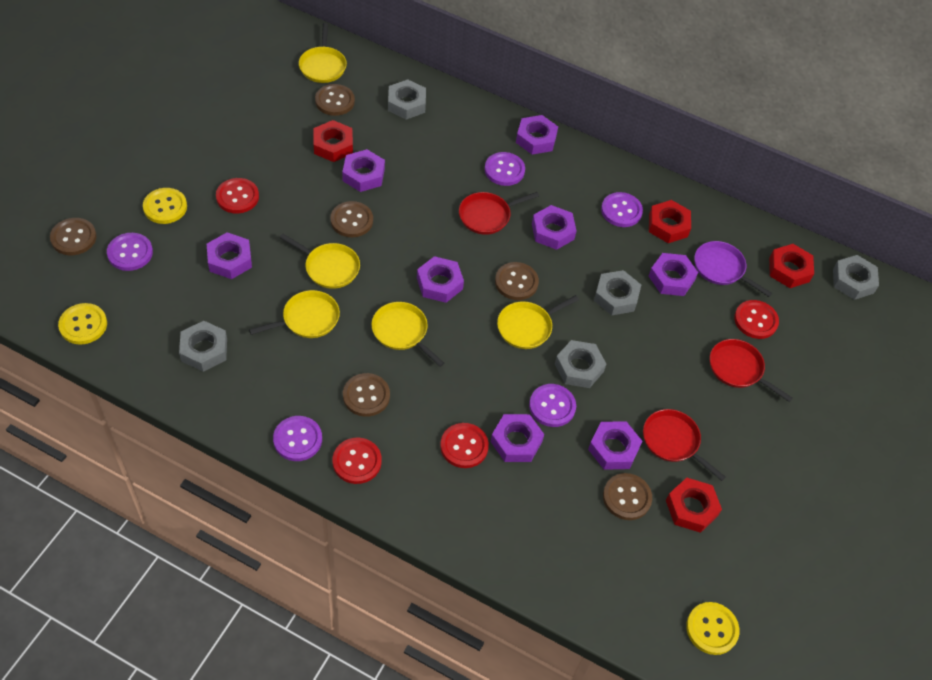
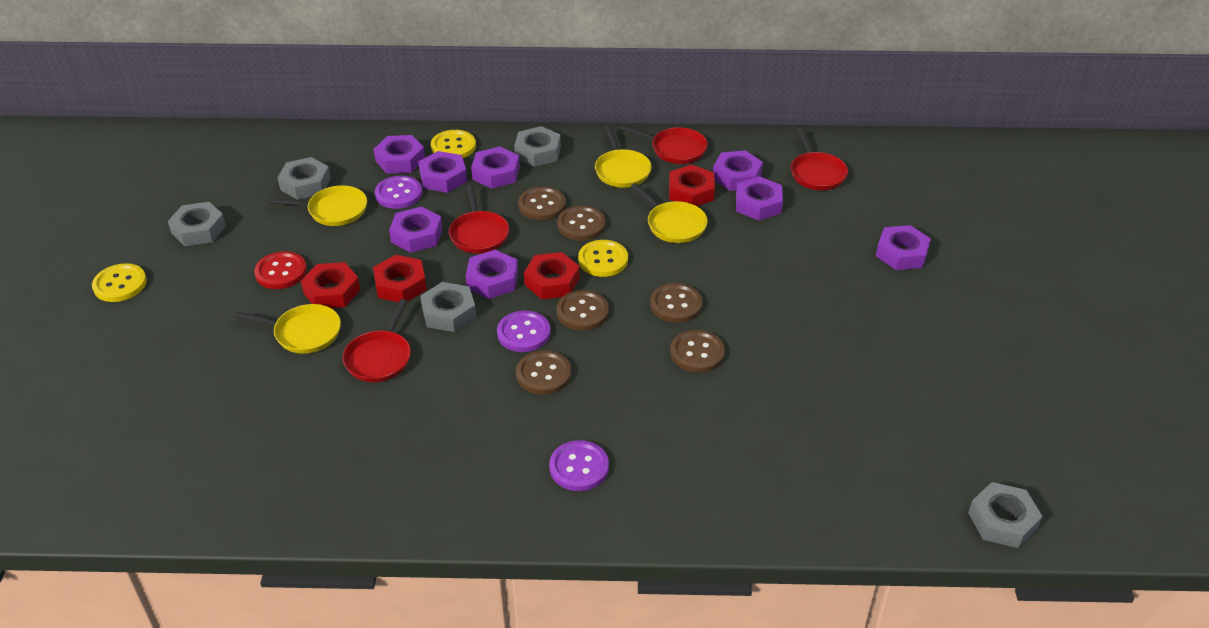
purple button: [107,233,153,271] [273,416,322,461] [484,152,525,186] [529,384,576,427] [601,192,643,227] = 5 -> [375,176,423,209] [497,310,551,352] [549,440,609,491] = 3
purple pan: [694,241,772,297] = 1 -> none = 0
red button: [216,178,259,214] [333,438,382,484] [440,423,489,468] [734,300,779,339] = 4 -> [254,251,307,289] = 1
red pan: [459,192,539,235] [643,409,726,481] [710,339,793,402] = 3 -> [343,299,411,382] [449,185,509,253] [620,125,708,164] [791,128,848,190] = 4
yellow pan: [249,290,340,338] [280,234,360,289] [299,23,347,83] [371,302,444,367] [497,295,579,349] = 5 -> [234,304,341,354] [269,185,367,226] [595,126,652,188] [631,183,708,243] = 4

